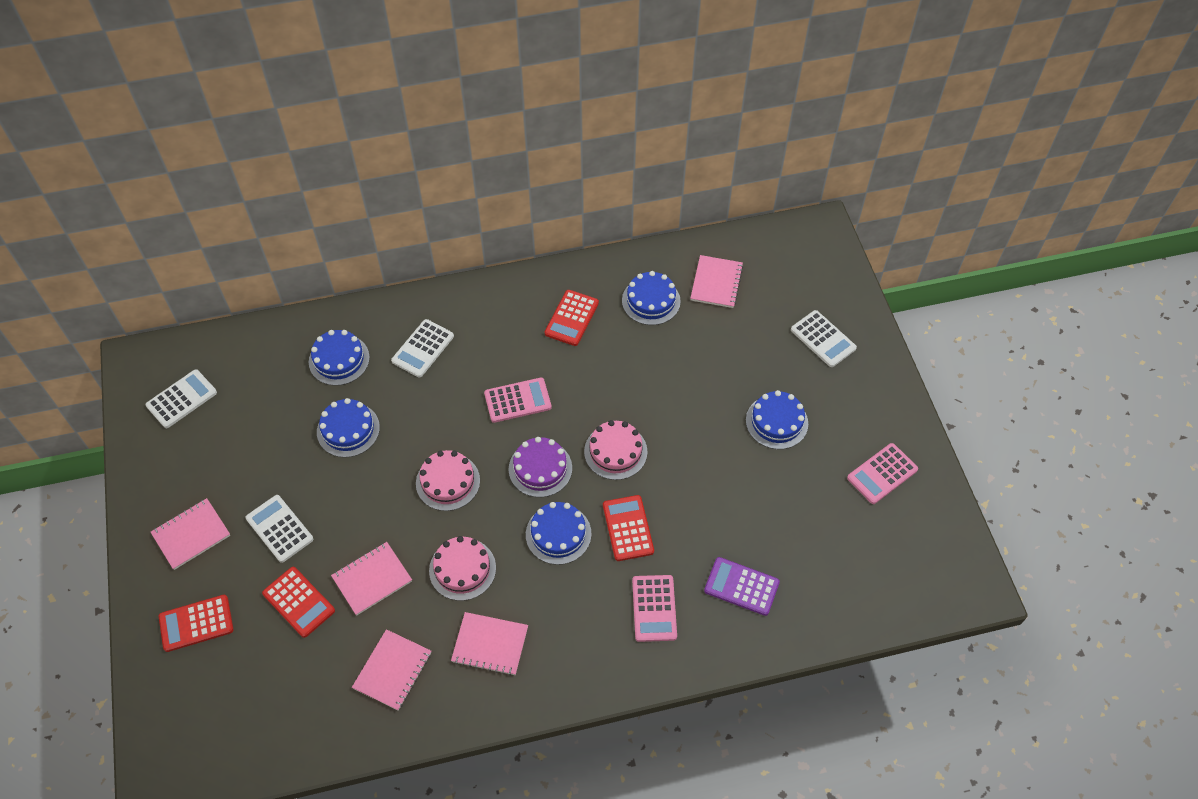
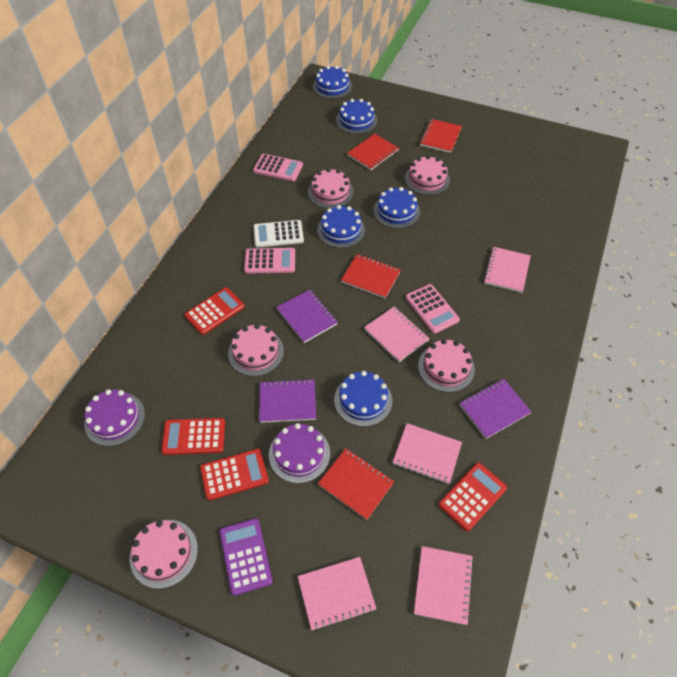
pink cake: [416,450,480,511] [429,536,496,601] [584,420,647,480] = 3 -> [130,520,198,589] [228,324,284,376] [308,168,354,209] [405,155,450,195] [418,339,475,392] = 5
purple cake: [509,437,572,497] = 1 -> [84,389,145,446] [269,423,330,483] = 2
purple notebook: none = 0 -> [259,379,316,423] [276,289,338,343] [459,379,531,439] = 3
red notebook: none = 0 -> [318,448,395,520] [341,254,401,299] [347,134,399,170] [420,119,462,153] = 4
white calculator: [145,369,217,428] [246,495,314,563] [391,319,454,378] [791,310,857,367] = 4 -> [253,220,304,247] = 1

